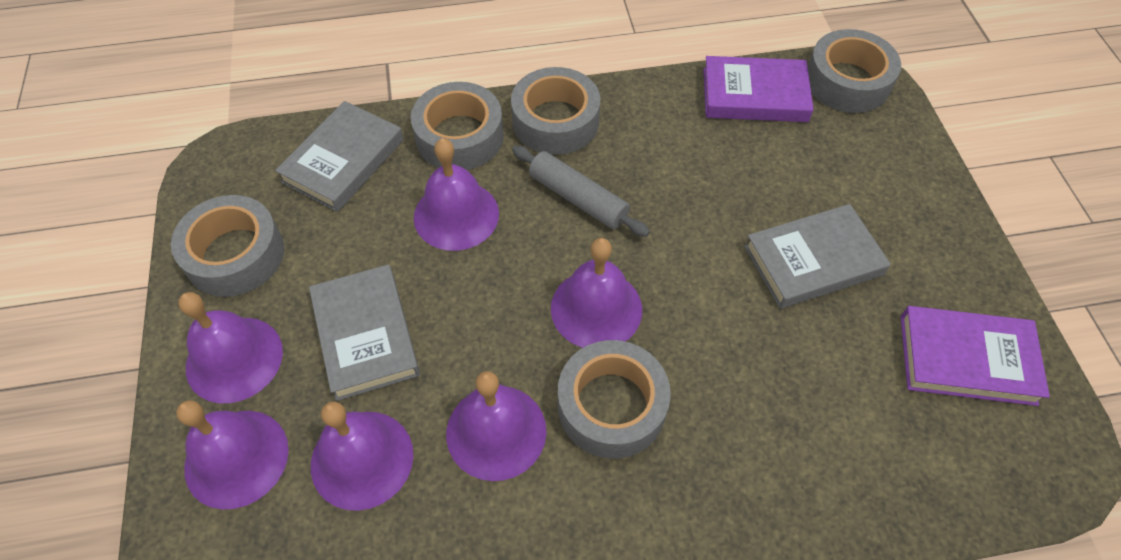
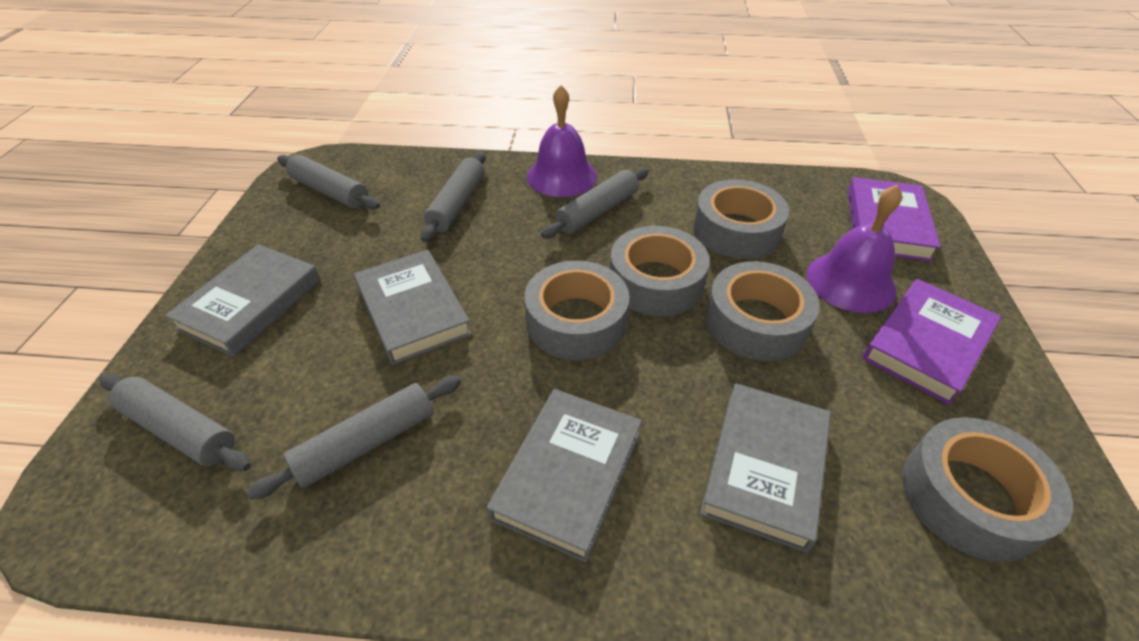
grey book: [275,101,404,212] [309,265,420,401] [744,204,891,309] = 3 -> [165,244,321,357] [354,250,472,365] [487,389,642,562] [700,383,831,553] = 4
grey rolling pin: [512,146,650,237] = 1 -> [99,374,251,471] [246,376,461,500] [277,155,380,210] [420,152,486,242] [541,167,649,238] = 5
purple bell: [176,400,289,510] [178,292,283,403] [311,402,413,511] [414,138,499,251] [446,371,547,481] [551,238,642,348] = 6 -> [527,85,597,197] [807,185,902,313] = 2

